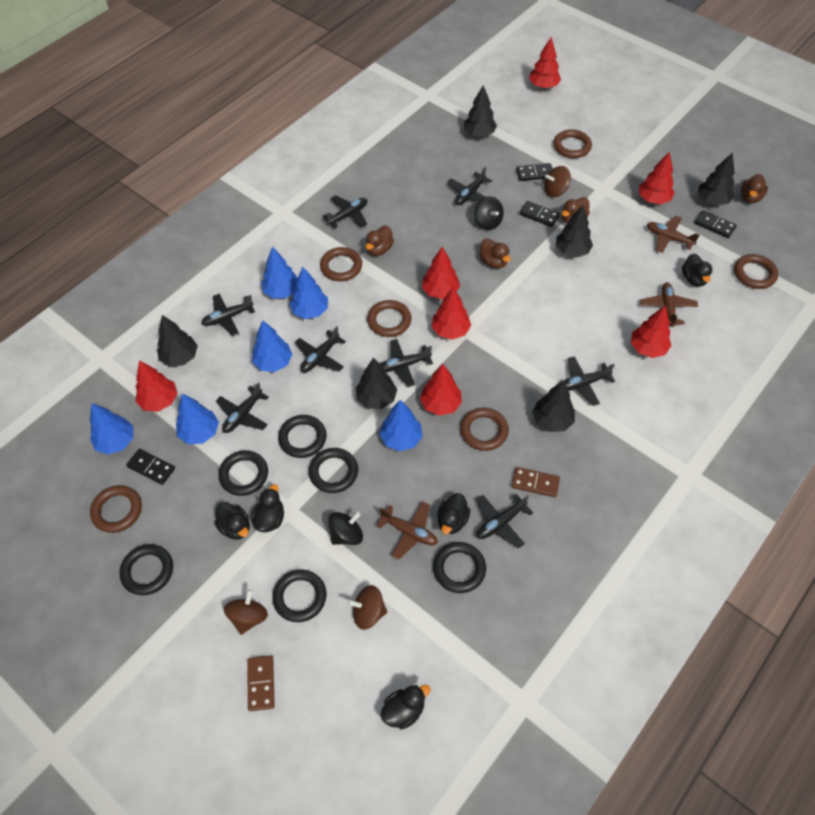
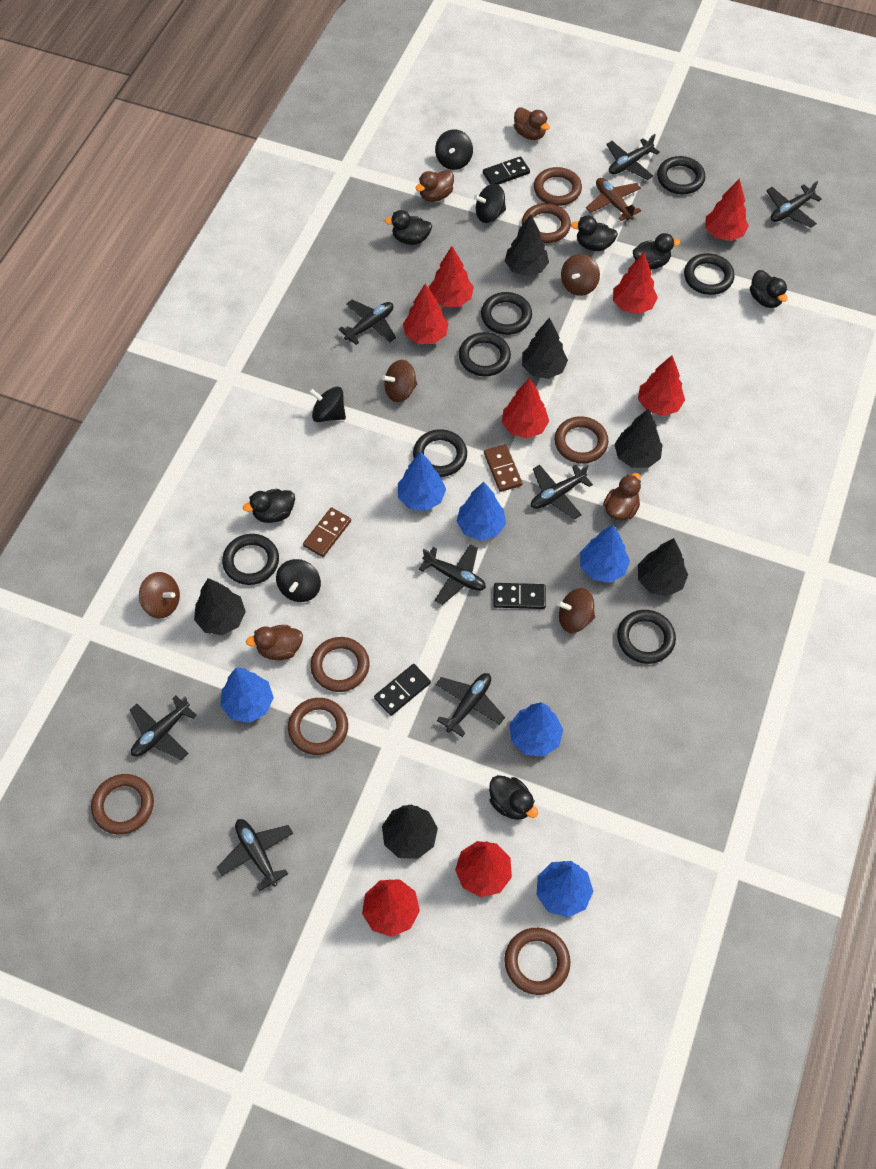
black domino: [126,449,175,485] [516,163,552,181] [519,201,560,227] [695,210,737,238] = 4 -> [374,664,431,716] [483,156,530,185] [493,583,546,609] = 3
black duck: [215,502,250,540] [251,484,284,532] [381,685,431,730] [437,493,470,534] [682,253,712,287] = 5 -> [243,489,295,523] [384,210,432,245] [489,775,538,820] [571,216,618,251] [633,233,680,270] [750,270,788,308] = 6
black ring: [119,544,173,595] [218,450,268,496] [272,569,326,622] [278,415,327,458] [309,448,358,493] [433,542,486,593] = 6 -> [222,534,279,585] [413,429,467,477] [459,332,511,377] [481,292,532,335] [617,610,676,664] [657,156,705,194] [684,253,735,295] = 7
black spinning top: [328,511,363,545] [474,196,504,230] = 2 -> [276,559,321,602] [309,387,346,422] [435,129,473,170] [474,184,506,223] = 4
brown plane: [377,502,438,560] [640,282,698,327] [647,216,700,253] = 3 -> [586,178,641,221] = 1
brown ring: [90,485,142,533] [320,247,362,281] [367,300,411,337] [460,408,509,451] [553,129,592,158] [734,254,778,289] = 6 -> [91,774,154,834] [288,698,348,755] [310,637,370,692] [504,928,571,995] [522,203,571,243] [534,167,582,206] [554,416,609,464] = 7
brown spinning top: [223,589,268,635] [347,585,387,630] [544,166,571,197] = 3 -> [139,572,180,618] [382,360,417,402] [557,588,595,633] [561,254,600,296] = 4
red tree: [135,360,178,412] [420,364,462,416] [422,247,460,299] [431,287,471,340] [529,37,561,89] [631,305,672,358] [639,151,675,205] = 7 -> [362,879,420,937] [403,284,449,344] [429,246,474,307] [455,841,512,897] [502,378,549,439] [613,252,658,314] [638,355,685,416] [705,178,749,241] = 8

